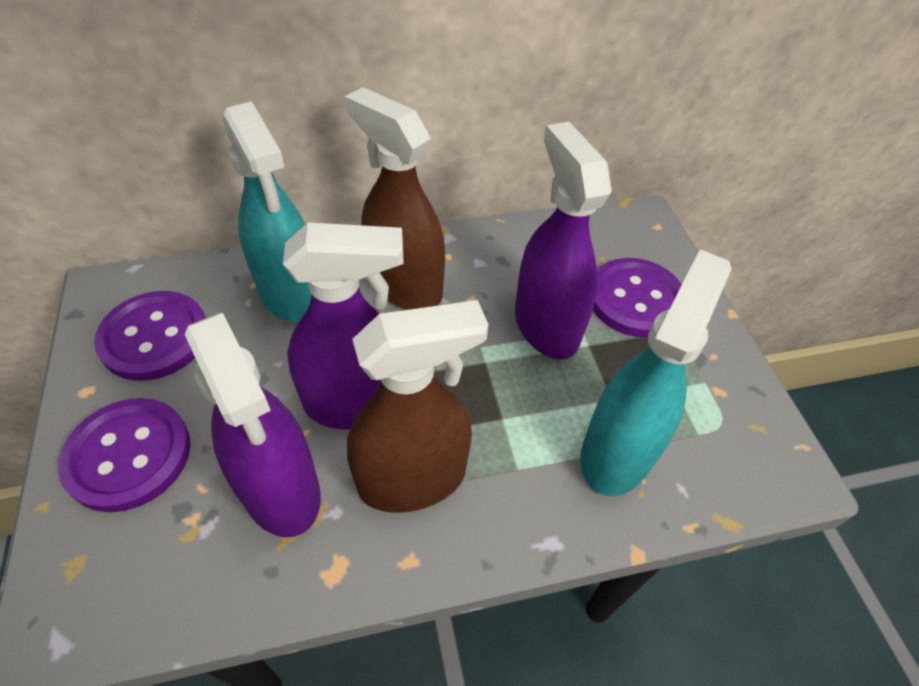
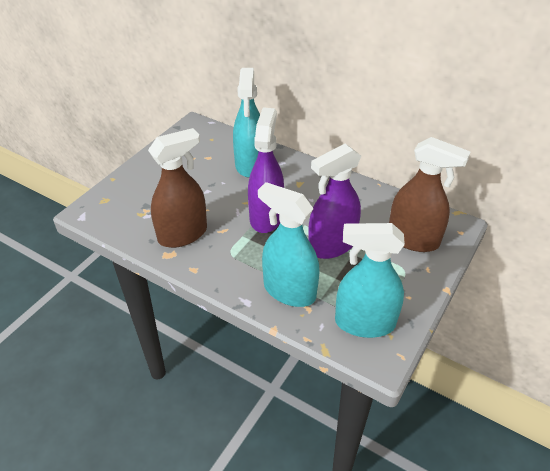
purple button: [58,398,190,512] [94,291,206,381] [593,258,682,337] = 3 -> none = 0
purple spray bottle: [185,312,321,537] [283,222,404,430] [515,122,612,359] = 3 -> [248,107,284,233] [308,144,361,259] = 2
turquoise spray bottle: [223,101,311,322] [580,249,731,496] = 2 -> [233,68,260,178] [258,182,319,307] [335,223,405,338] = 3

